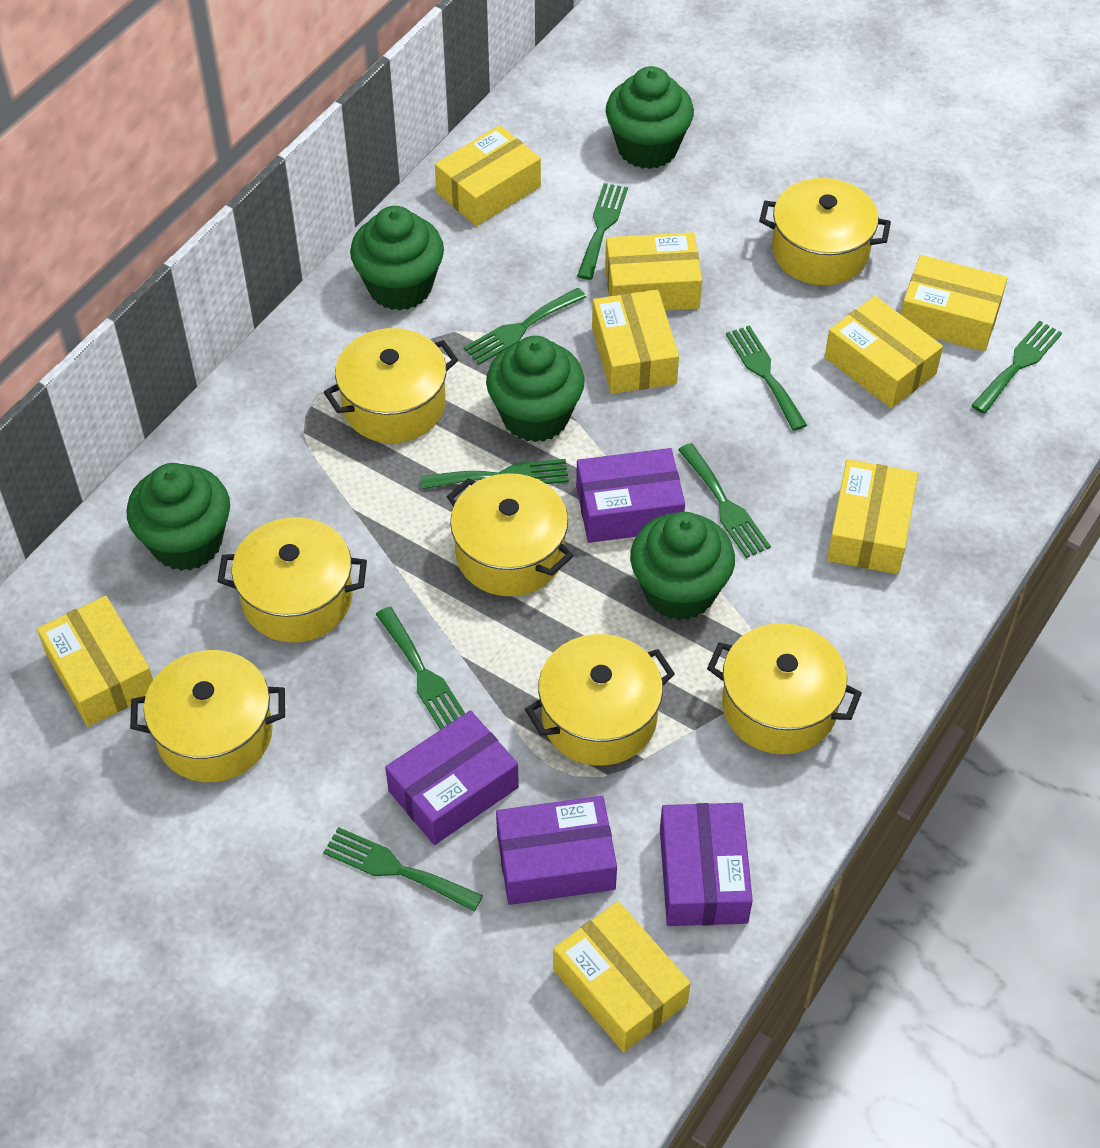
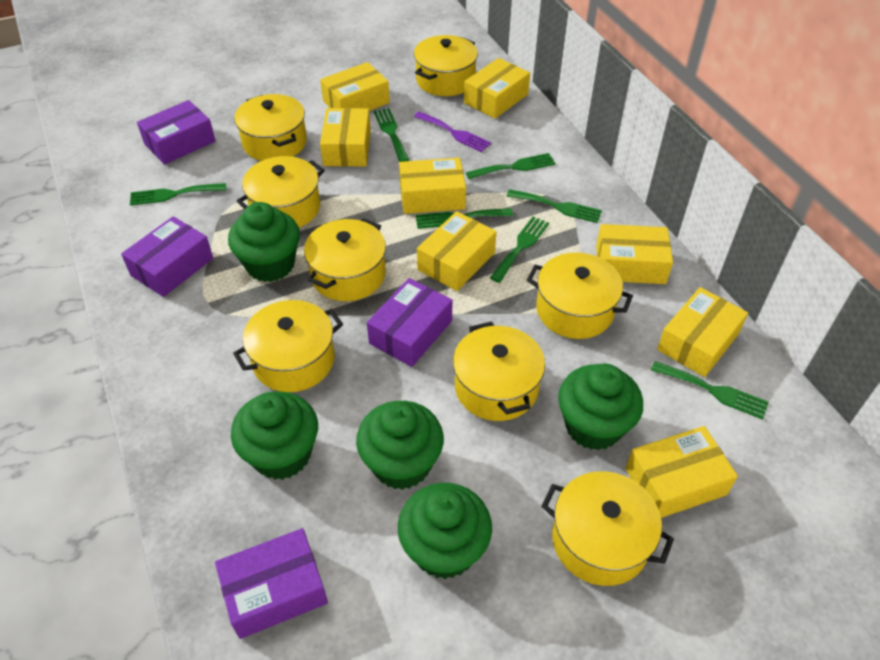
green fork: [323,827,483,912] [376,607,465,730] [421,459,569,489] [464,288,586,365] [577,183,628,280] [678,443,771,558] [726,325,807,431] [971,321,1062,414] = 8 -> [130,183,226,205] [374,108,409,162] [415,208,513,229] [466,153,556,179] [490,216,549,283] [507,189,602,223] [651,361,769,419] = 7
purple fork: none = 0 -> [414,111,491,152] = 1
yellow pot: [130,650,285,782] [217,517,367,643] [324,328,458,443] [447,473,573,596] [525,634,675,766] [707,623,862,754] [759,178,891,285] = 7 -> [233,300,343,392] [234,94,307,161] [236,156,325,228] [304,218,386,301] [414,35,478,96] [453,321,545,421] [527,253,633,339] [541,471,674,586] = 8

